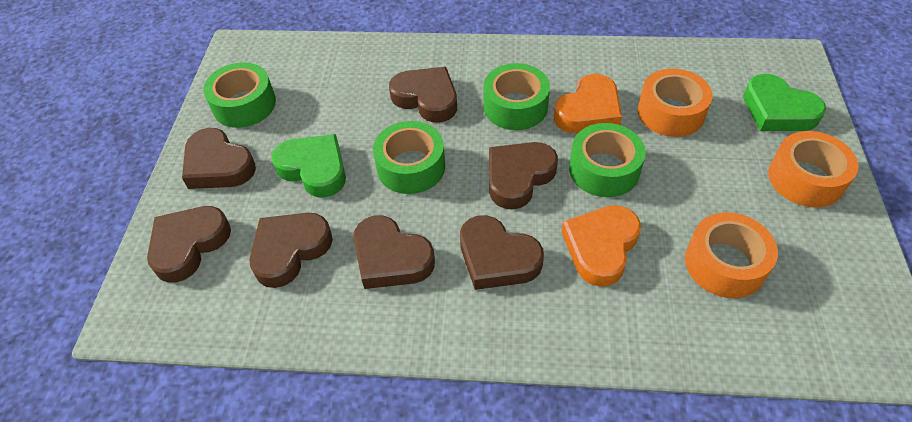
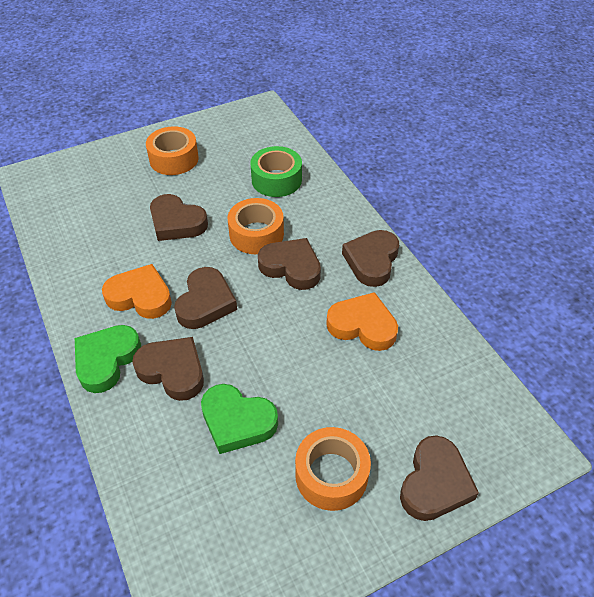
brown heart: [147,206,231,283] [182,128,256,189] [250,213,333,288] [353,215,435,289] [389,67,457,123] [460,215,544,290] [489,142,558,209] = 7 -> [132,337,204,401] [150,194,208,241] [174,267,237,329] [258,238,321,290] [342,230,399,287] [400,435,479,521] = 6
green tape: [203,62,276,128] [373,121,445,194] [483,63,550,130] [569,123,646,197] = 4 -> [250,146,302,197] = 1

